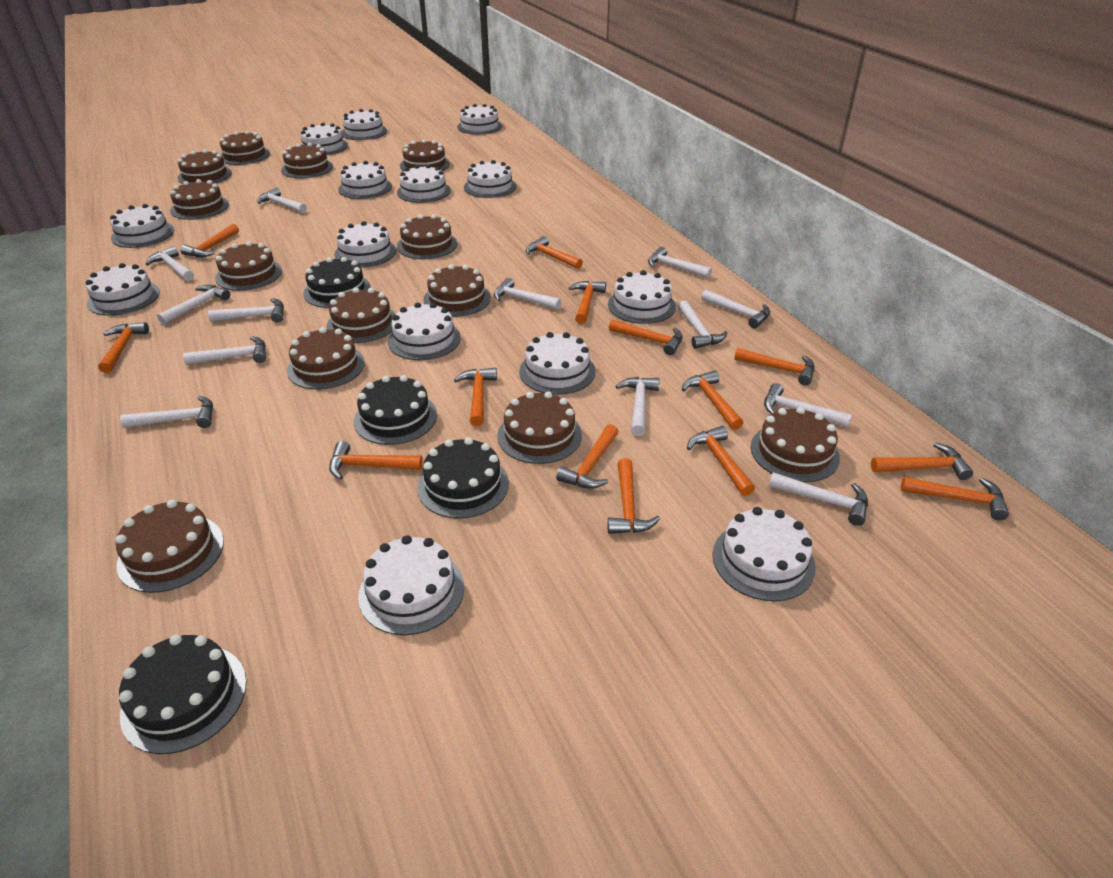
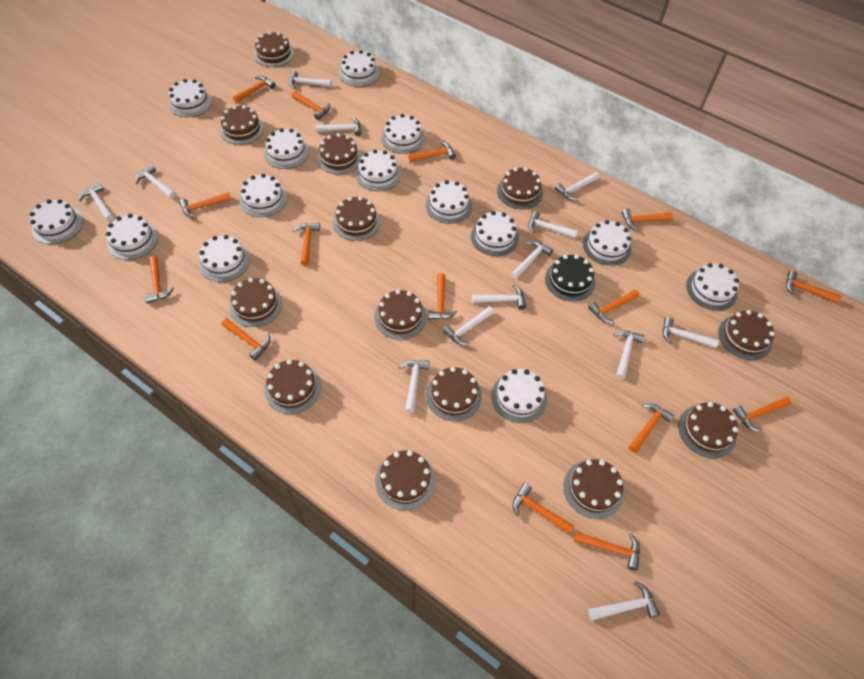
black cake: [119,634,246,754] [303,257,371,308] [354,375,437,445] [417,437,509,518] = 4 -> [545,254,595,302] = 1
orange hammer: [98,322,149,373] [180,224,239,257] [329,441,423,480] [454,368,497,426] [526,236,583,269] [556,424,619,489] [569,281,606,324] [608,458,660,534] [609,319,683,355] [682,370,743,430] [687,426,755,496] [734,348,815,386] [871,442,973,480] [901,477,1009,521] = 14 -> [144,256,174,303] [179,192,232,218] [221,318,271,361] [233,76,275,103] [292,91,330,120] [293,223,320,266] [408,141,456,162] [428,273,457,320] [513,483,574,534] [574,531,640,570] [588,289,640,323] [622,209,673,231] [629,403,674,453] [733,397,792,432] [786,270,841,303] = 15

